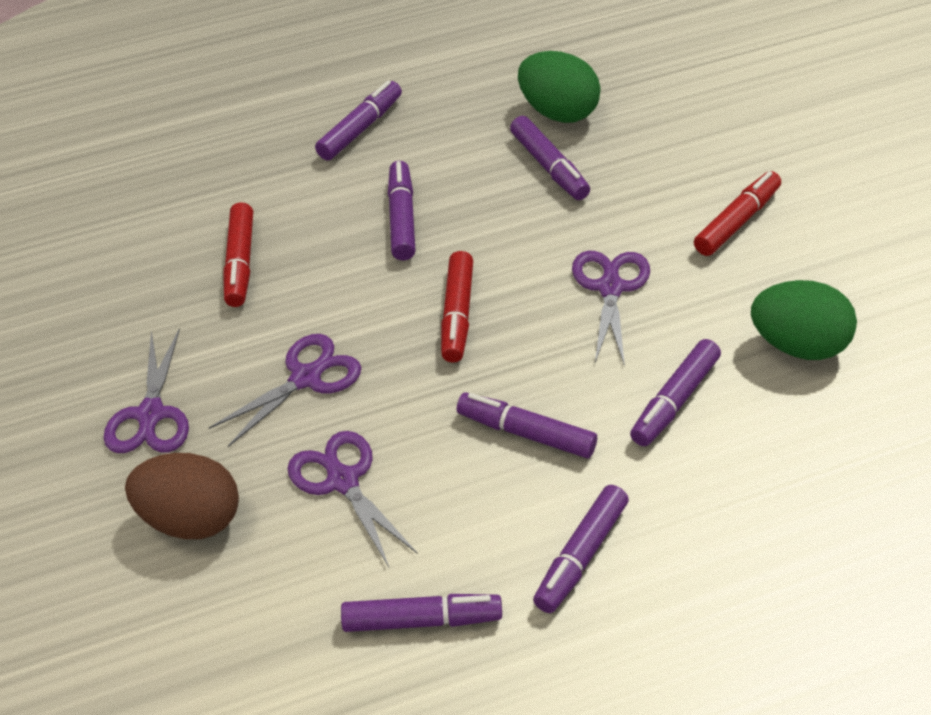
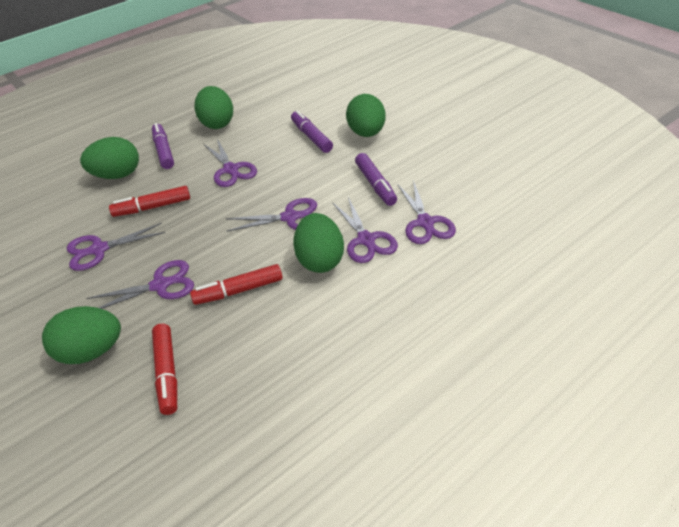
brown egg: [125,453,239,539] = 1 -> none = 0
green egg: [518,51,601,123] [751,280,857,360] = 2 -> [42,306,121,364] [80,137,139,179] [195,86,233,129] [293,213,344,273] [346,94,386,137] = 5
purple marker: [315,81,402,161] [341,594,502,632] [388,161,415,260] [457,392,597,459] [510,116,590,200] [533,485,629,613] [630,339,721,446] = 7 -> [152,123,174,169] [291,110,333,153] [355,153,397,206] = 3
purple scissors: [104,328,189,453] [209,334,361,447] [287,431,418,567] [572,251,650,367] = 4 -> [67,223,165,271] [87,260,194,309] [204,139,257,187] [226,198,317,232] [333,197,398,263] [397,180,456,244] = 6

